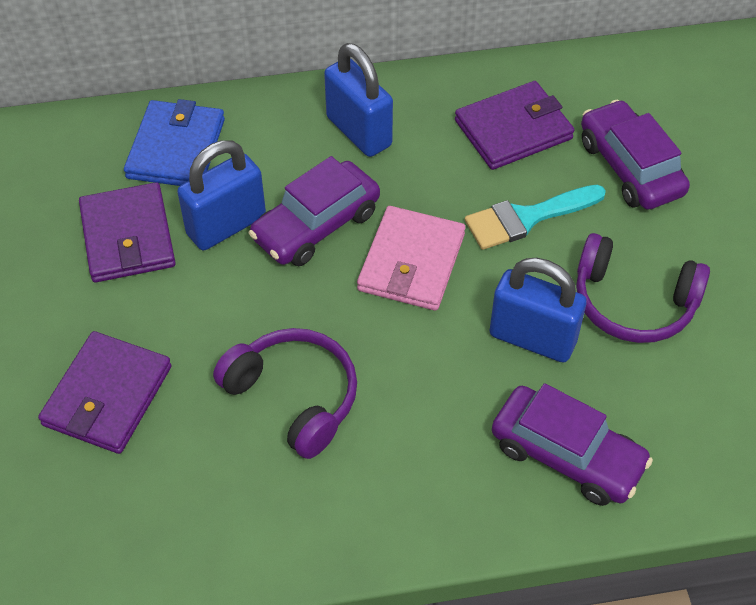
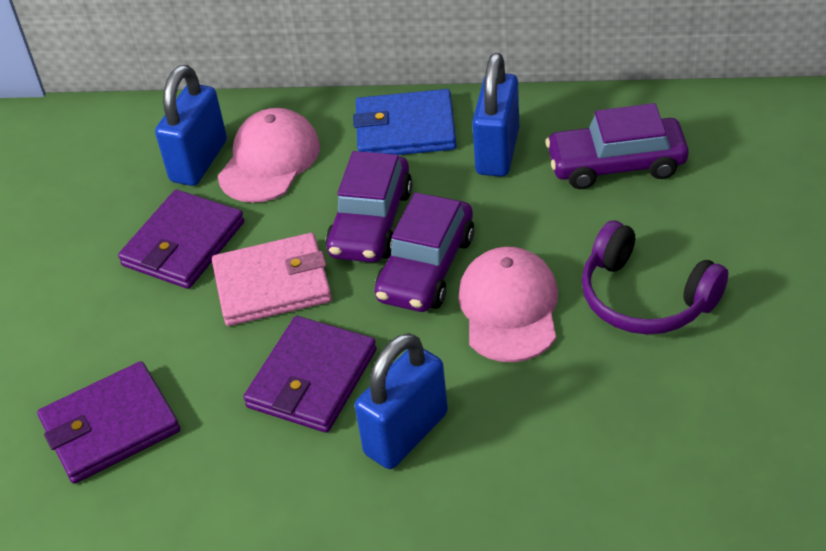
pink cap: none = 0 -> [218,108,320,203] [458,247,558,362] = 2
purple headphones: [213,328,357,459] [576,233,710,343] = 2 -> [582,221,728,334] = 1
turquoise brush: [465,185,606,250] = 1 -> none = 0

